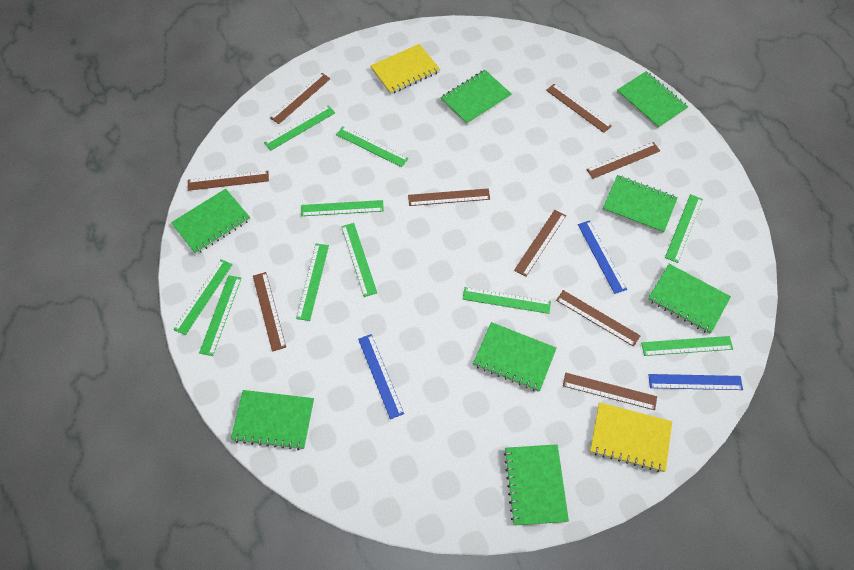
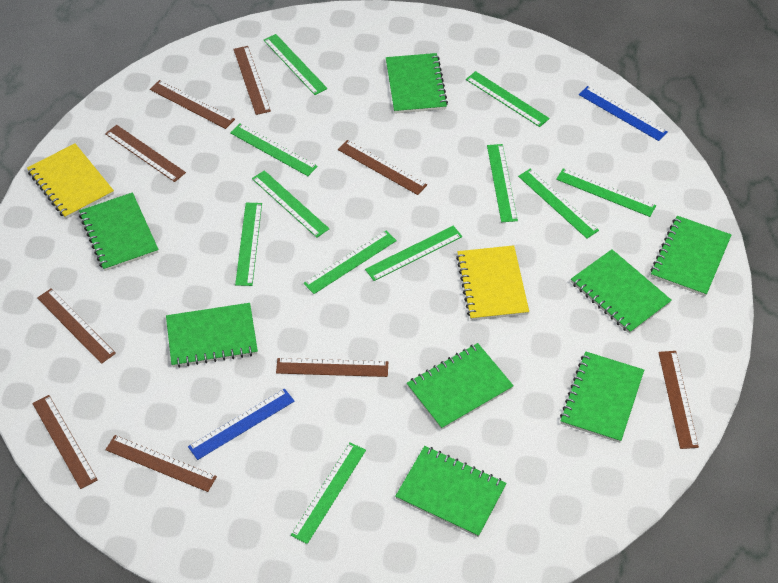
blue ruler: [358,334,404,419] [578,220,627,294] [648,374,743,390] = 3 -> [188,389,294,460] [579,86,667,141] = 2
green ruler: [173,259,233,335] [199,275,242,356] [264,105,335,150] [296,243,329,321] [301,200,384,216] [336,126,409,167] [341,223,377,297] [463,287,551,314] [641,336,733,356] [665,194,703,263] = 10 -> [230,123,318,176] [235,203,262,286] [252,170,329,238] [264,34,327,95] [291,442,366,544] [304,231,397,294] [365,226,462,281] [466,71,550,127] [487,144,518,222] [518,169,599,238] [556,168,656,217] = 11

